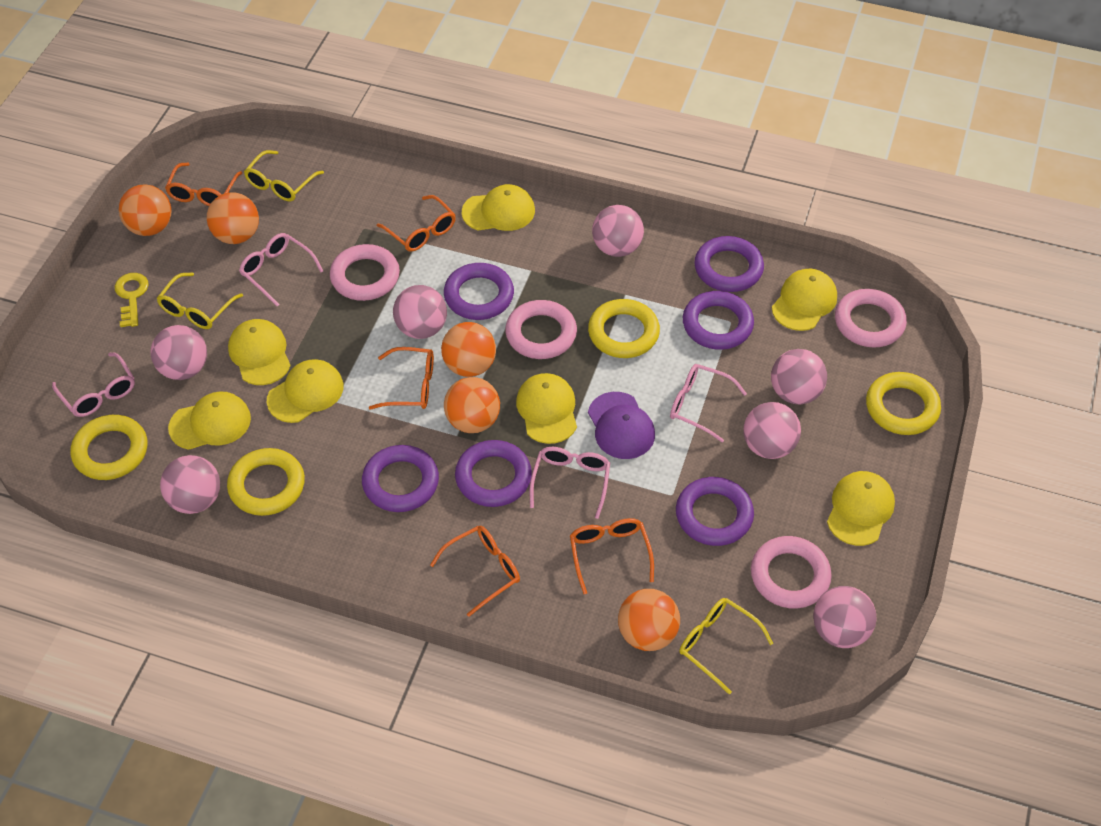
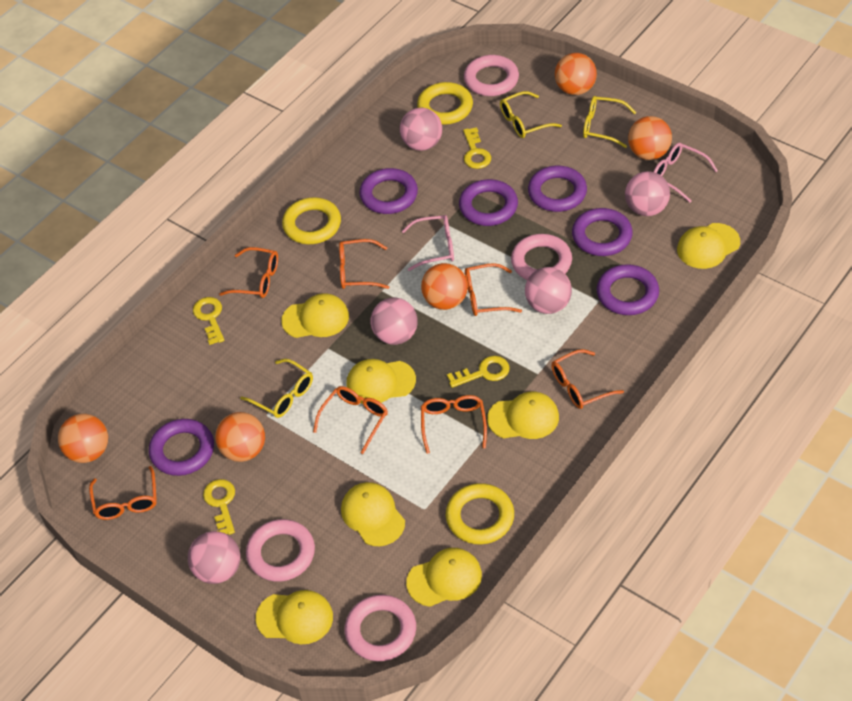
orange glasses: [165,163,242,206] [369,347,434,410] [377,195,456,252] [430,526,520,617] [570,518,654,594] = 5 -> [89,466,157,520] [219,247,278,298] [313,386,388,454] [339,239,390,289] [421,395,487,454] [465,263,522,316] [551,349,624,409] = 7
pink ball: [151,325,207,380] [160,455,220,514] [393,285,447,339] [592,205,644,257] [743,402,801,459] [771,349,827,404] [813,586,877,648] = 7 -> [188,531,240,584] [370,298,418,345] [400,108,442,151] [525,267,572,314] [625,171,670,216] = 5
pink glasses: [52,353,135,417] [239,233,323,306] [530,447,610,519] [670,364,747,442] = 4 -> [402,215,454,271] [654,143,718,203] = 2
purple cap: [588,392,655,459] = 1 -> none = 0
yellow key: [115,273,149,327] = 1 -> [193,297,224,345] [203,479,235,535] [447,356,510,388] [463,127,491,169] = 4
yellow ring: [71,415,148,480] [227,448,305,516] [588,299,660,358] [866,372,941,435] = 4 -> [282,197,341,244] [417,82,473,125] [446,483,514,544] = 3

